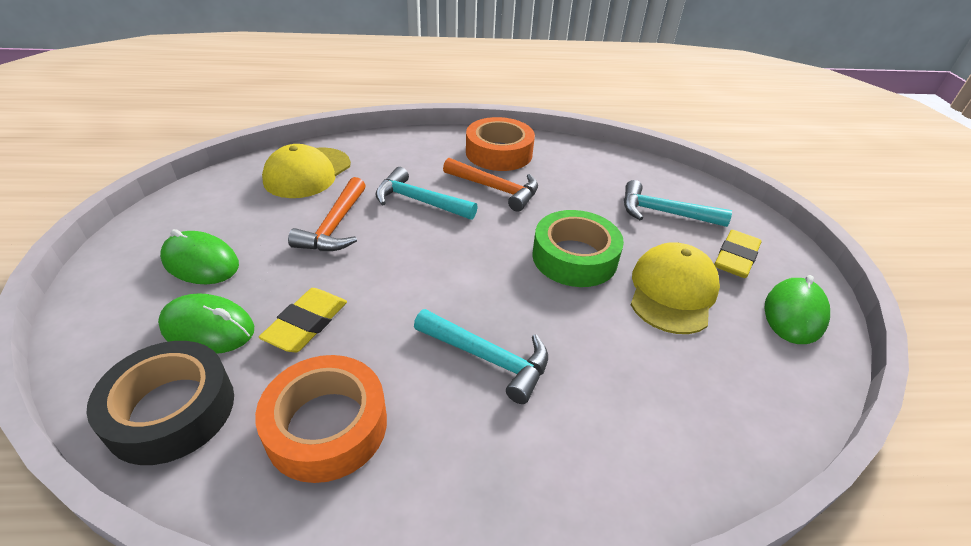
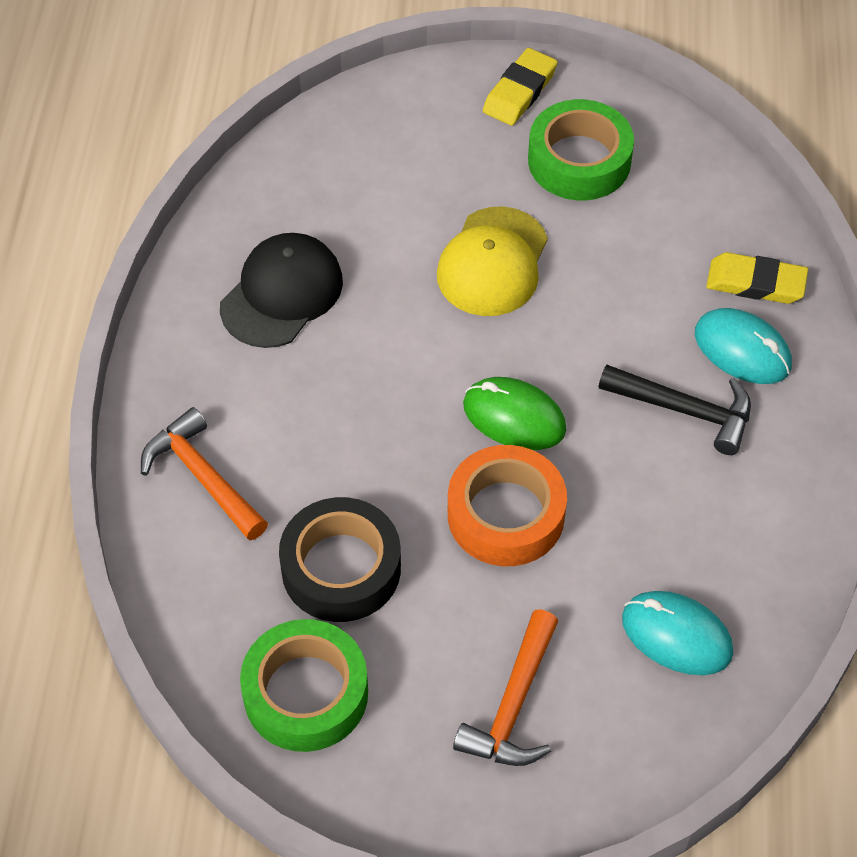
black cap: none = 0 -> [220,233,343,348] = 1
black hammer: none = 0 -> [599,365,751,455] = 1
green mouse: [158,293,254,354] [160,229,239,284] [764,275,830,344] = 3 -> [463,377,567,450] = 1
green tape: [532,210,624,287] = 1 -> [240,619,368,752] [528,99,634,200] = 2
orange tape: [255,355,387,483] [466,117,535,171] = 2 -> [448,445,567,566] = 1
turquoise hammer: [375,167,478,220] [414,309,548,404] [624,180,732,227] = 3 -> none = 0
turquoise mouse: none = 0 -> [622,591,734,675] [695,308,792,384] = 2
yellow cap: [262,144,351,198] [631,242,720,334] = 2 -> [437,206,548,316] = 1

